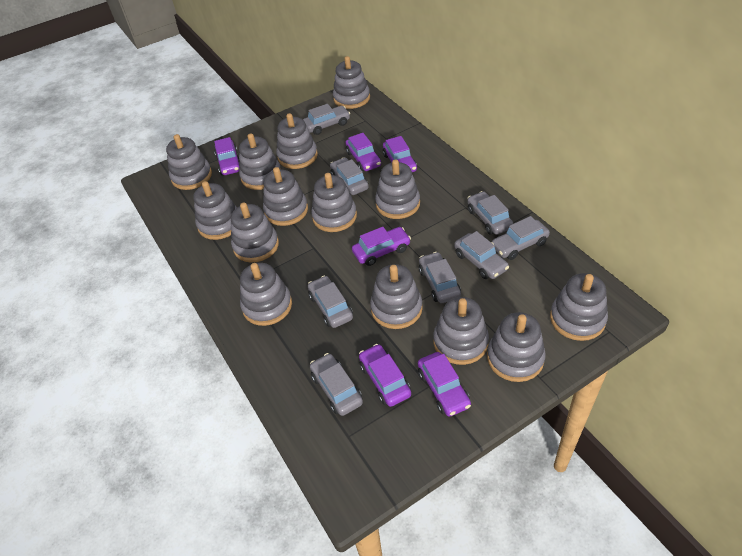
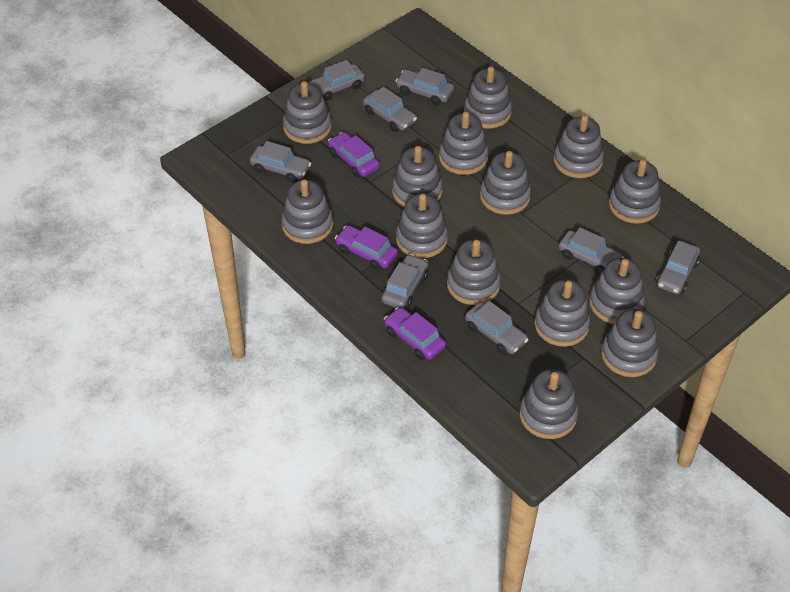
purple car: [214,137,240,175] [345,133,381,172] [352,227,411,266] [359,344,411,407] [383,136,417,172] [418,352,471,417] = 6 -> [328,132,380,178] [335,225,398,270] [384,307,446,360] = 3

